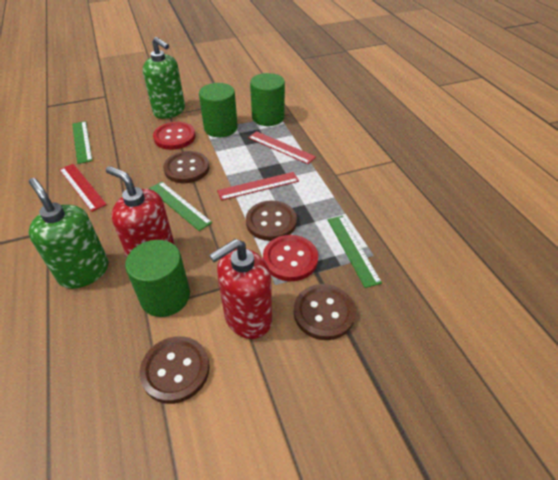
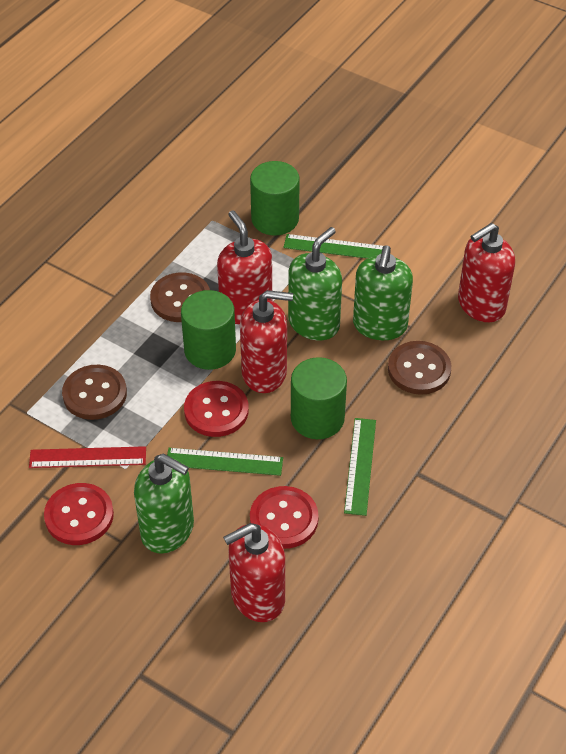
brown button: [140,336,210,404] [163,151,209,183] [246,201,297,241] [294,284,355,340] = 4 -> [62,365,127,420] [150,273,210,322] [388,341,451,395] = 3
green soap dispenser: [29,178,108,289] [143,37,185,119] = 2 -> [134,454,194,554] [288,227,342,341] [353,245,413,340] = 3
red button: [153,122,196,150] [263,235,318,281] = 2 -> [44,483,114,545] [184,381,249,437] [250,486,319,549] = 3
red ruler: [59,164,107,212] [217,172,299,201] [248,131,316,164] = 3 -> [29,446,146,468] = 1
red soap dispenser: [106,166,175,256] [209,239,272,339] = 2 -> [217,210,272,324] [223,523,285,622] [240,290,293,393] [458,223,515,322] = 4

